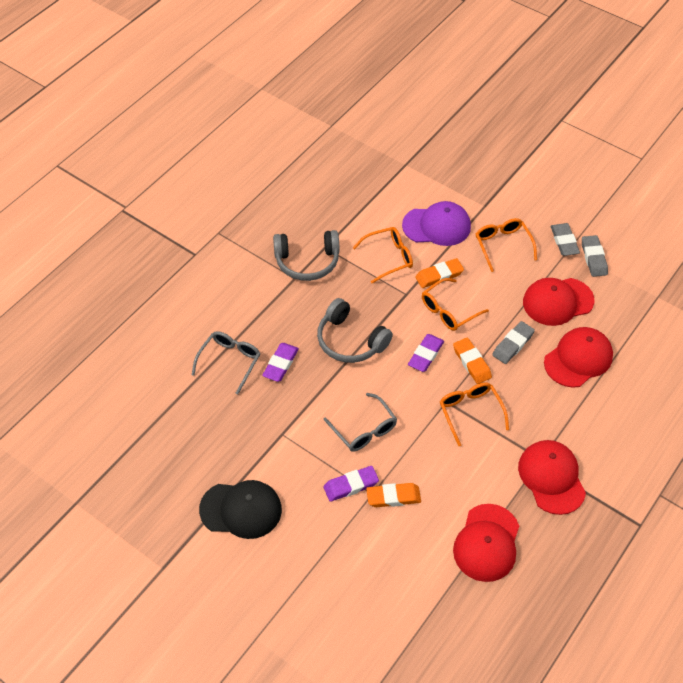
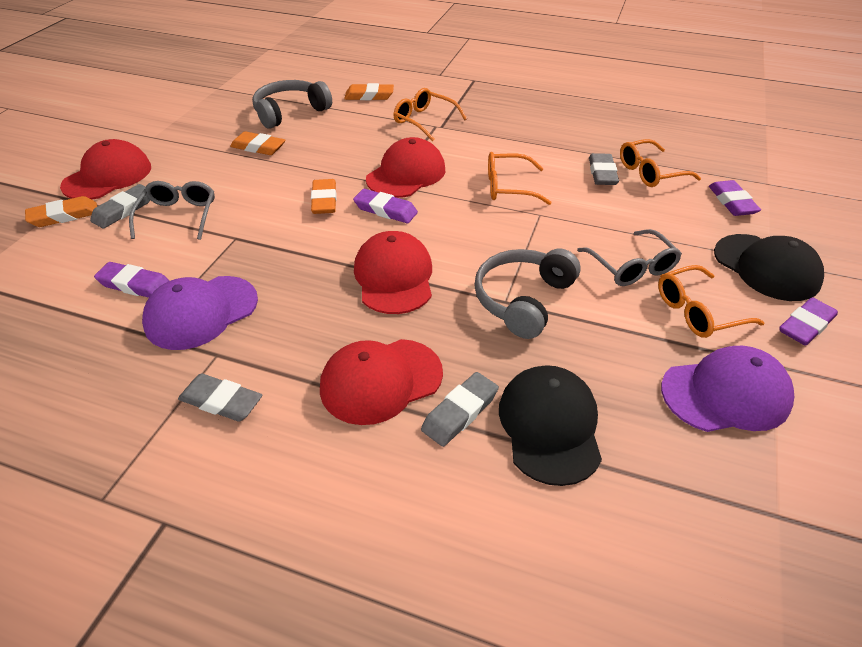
black cap: [199,480,282,539] = 1 -> [499,365,602,486] [714,234,824,301] = 2
grey eraser: [492,321,535,364] [551,223,580,256] [582,235,608,277] = 3 -> [90,184,150,229] [178,373,262,421] [421,372,499,447] [589,153,619,185] = 4
orange eraser: [366,483,421,507] [415,258,464,288] [453,338,492,384] = 3 -> [25,196,97,227] [230,131,285,155] [311,179,337,214] [344,83,394,100] = 4
purple cap: [402,201,471,246] = 1 -> [142,276,258,350] [661,346,794,432] = 2
purple eraser: [262,343,299,382] [323,466,379,502] [408,334,444,372] = 3 -> [94,262,170,298] [353,189,418,223] [709,180,761,216] [779,297,838,345] = 4

